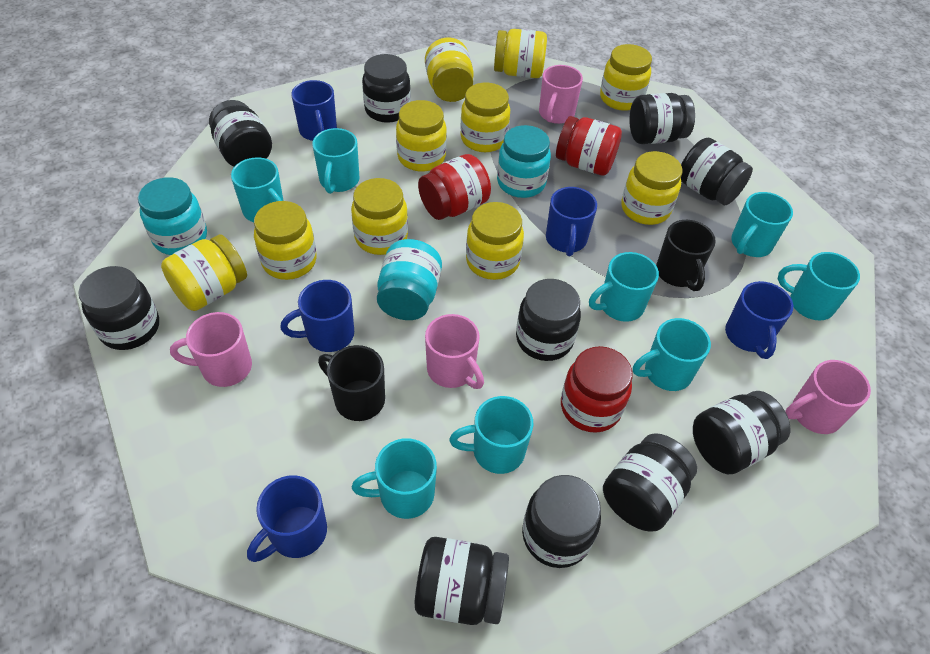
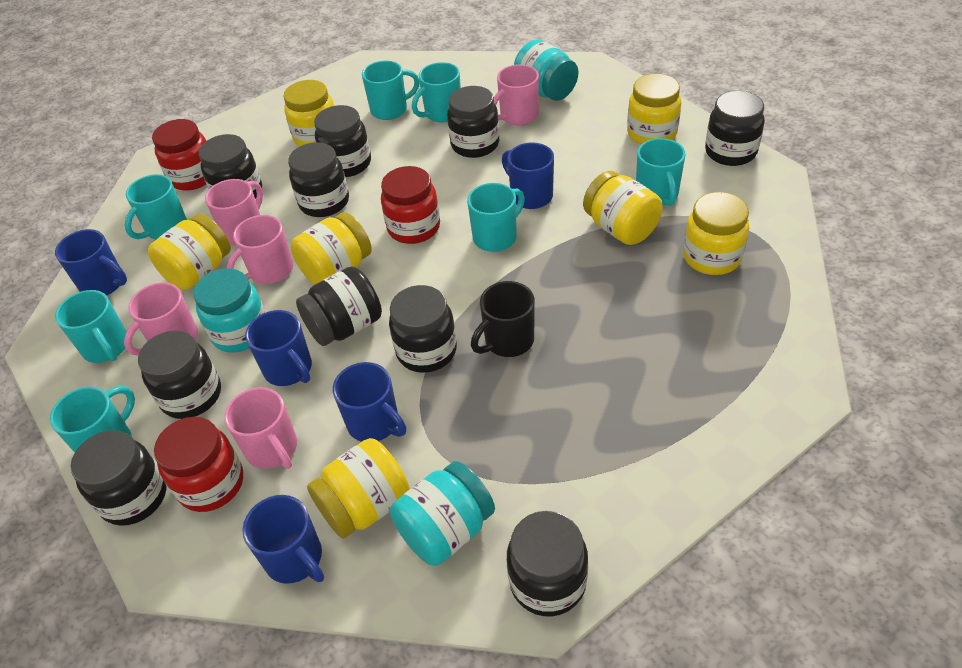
black mug: [318,345,385,421] [656,220,716,291] = 2 -> [471,281,535,357] = 1
pink mug: [170,312,252,387] [425,314,484,389] [539,65,583,124] [785,360,871,434] = 4 -> [124,282,198,356] [205,179,263,245] [224,387,297,469] [227,215,293,284] [494,64,539,125] = 5
turquoise mug: [231,157,283,222] [312,128,360,194] [352,438,437,519] [449,396,533,474] [589,252,659,322] [633,318,711,391] [731,192,793,257] [778,252,860,321] = 8 -> [50,386,135,453] [55,290,127,363] [125,174,187,239] [362,61,420,120] [412,62,461,122] [467,183,525,252] [636,138,685,206] = 7
yellow jar: [161,234,247,311] [254,201,317,280] [351,178,408,255] [396,100,447,172] [425,37,474,102] [460,83,510,152] [466,202,524,280] [494,29,547,78] [600,44,652,111] [621,151,682,225] = 10 -> [148,213,231,290] [283,80,334,146] [291,212,372,285] [307,438,410,539] [583,171,663,245] [627,74,681,144] [683,192,749,275] = 7

